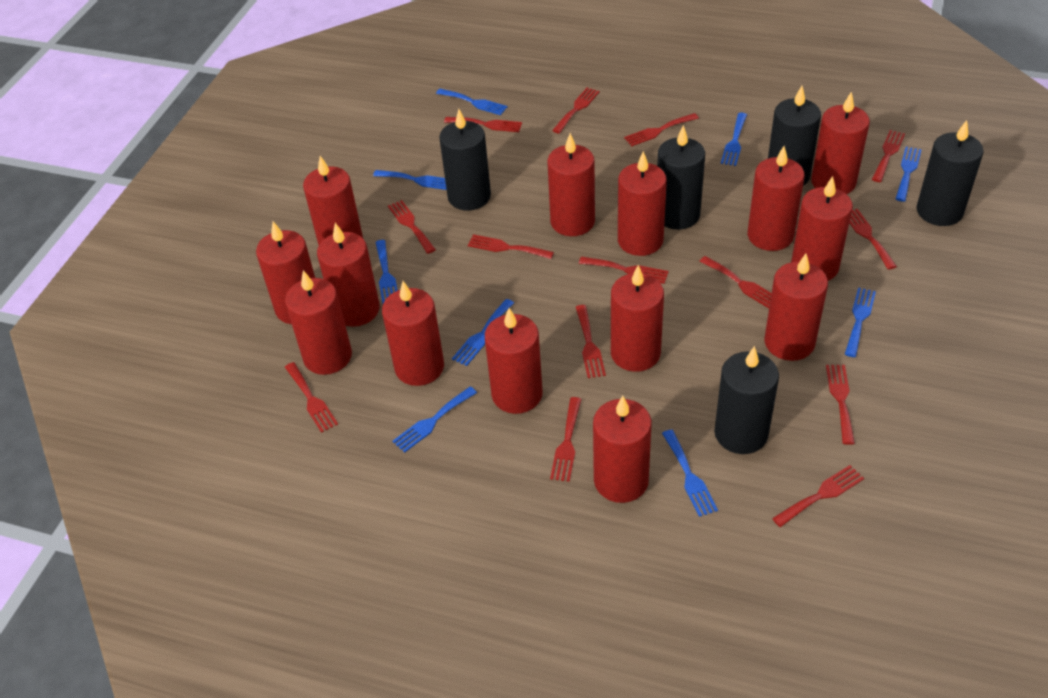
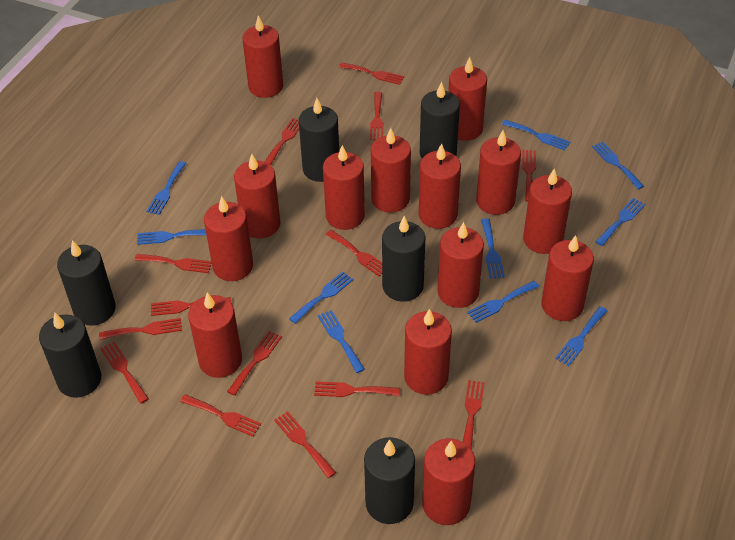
black candle: [439,109,491,211] [657,125,705,230] [714,346,779,454] [768,86,821,186] [916,120,984,226] = 5 -> [39,313,101,398] [57,240,116,326] [299,98,339,182] [364,437,415,524] [382,216,425,302] [420,81,460,158] = 6
blue fork: [373,170,447,190] [375,240,398,304] [393,387,477,453] [436,89,508,115] [452,299,514,366] [662,429,718,517] [721,112,747,166] [845,288,876,357] [896,147,922,202] = 9 -> [137,229,206,245] [146,161,186,215] [289,272,353,324] [318,310,365,373] [467,281,540,323] [481,218,505,279] [502,120,570,150] [555,306,607,366] [592,142,644,190] [595,198,645,246] = 10

